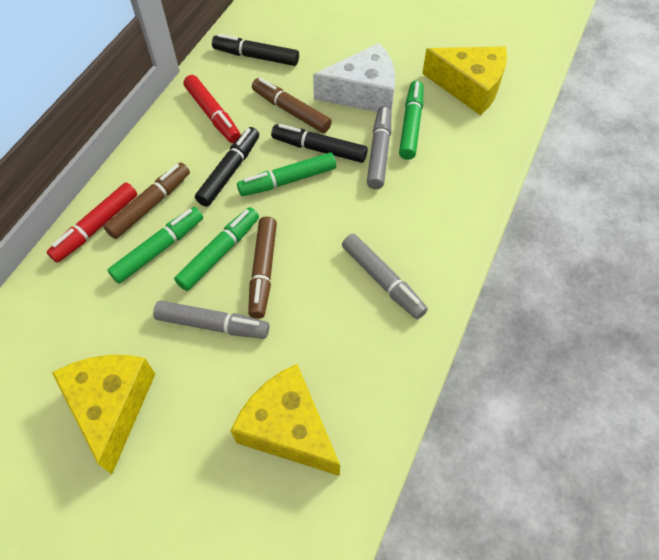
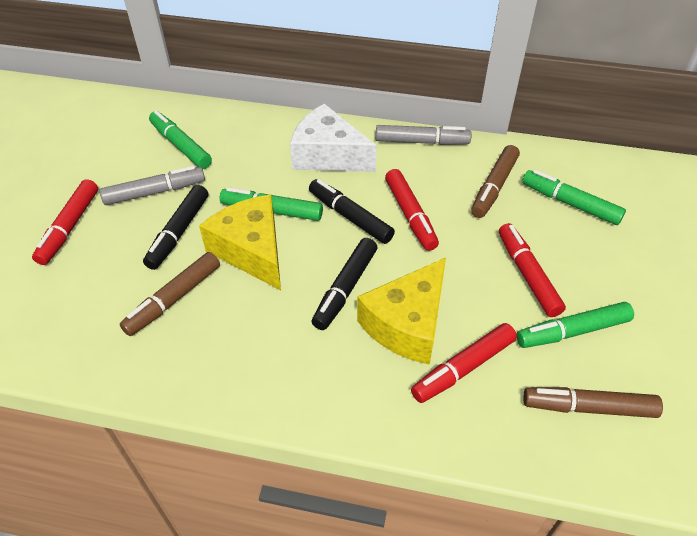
grey marker: [153,301,269,339] [342,234,428,319] [367,106,391,189] = 3 -> [100,166,205,205] [376,125,472,145] = 2
red marker: [47,182,138,263] [184,75,241,143] = 2 -> [32,179,98,265] [385,169,439,251] [411,323,517,403] [499,223,566,317] = 4
yellow cheese: [52,355,155,474] [230,364,340,476] [422,46,507,115] = 3 -> [199,195,281,290] [357,258,446,365] = 2

